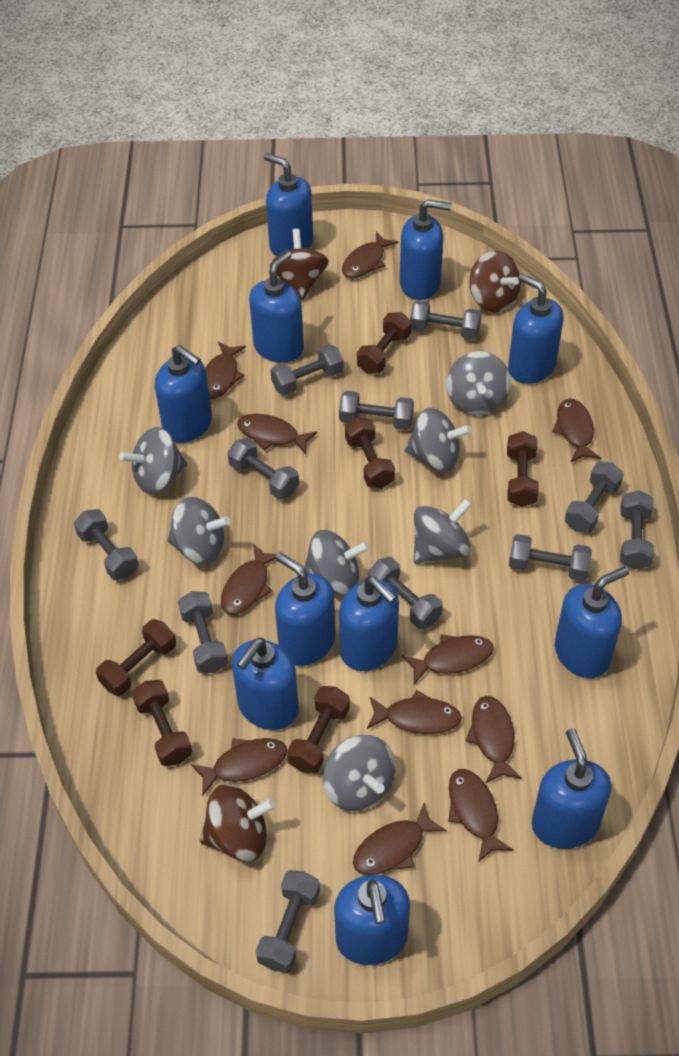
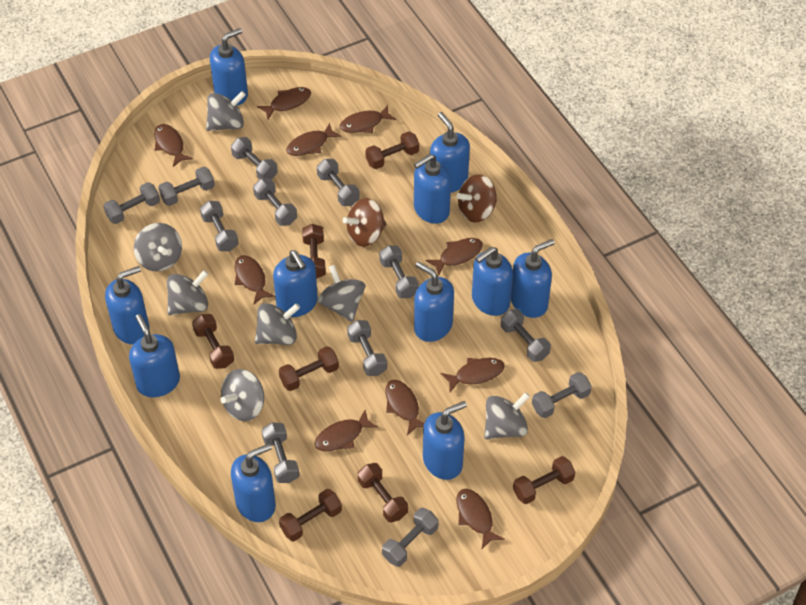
brown dumbbell: [96,619,176,696] [132,680,192,766] [287,686,350,774] [345,417,395,489] [357,312,411,374] [507,431,539,507] = 6 -> [192,314,234,369] [279,346,339,391] [279,489,342,541] [302,224,326,279] [358,463,408,523] [365,131,419,169] [513,456,575,504] = 7
brown fish: [191,738,287,796] [205,341,246,399] [221,544,277,615] [237,414,317,455] [342,232,398,278] [353,803,447,875] [367,690,462,734] [402,634,494,685] [448,769,514,862] [466,696,522,783] [552,399,601,462] = 11 -> [154,124,193,167] [235,255,275,305] [257,87,311,119] [286,123,341,156] [314,410,378,451] [340,105,396,133] [385,380,424,435] [425,238,483,276] [441,358,505,392] [457,489,505,549] = 10
brown spinning top: [200,784,276,861] [269,229,329,301] [469,251,521,313] = 3 -> [343,198,386,247] [456,174,497,223] = 2
grey dumbbell: [74,509,139,580] [178,591,228,673] [227,438,299,499] [256,870,320,973] [270,344,344,396] [339,391,414,430] [368,557,443,629] [410,300,482,340] [509,534,592,581] [565,462,623,532] [620,491,654,569] = 11 -> [103,182,160,224] [158,167,215,206] [200,201,239,251] [231,137,278,179] [253,178,297,226] [262,423,299,483] [317,159,360,206] [347,320,387,376] [379,245,419,298] [382,508,439,567] [501,309,551,362] [532,372,592,418] = 12

